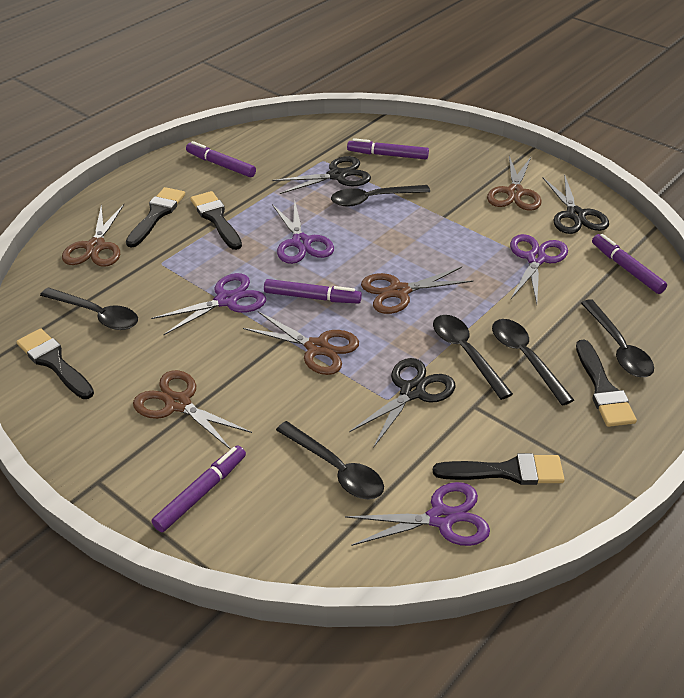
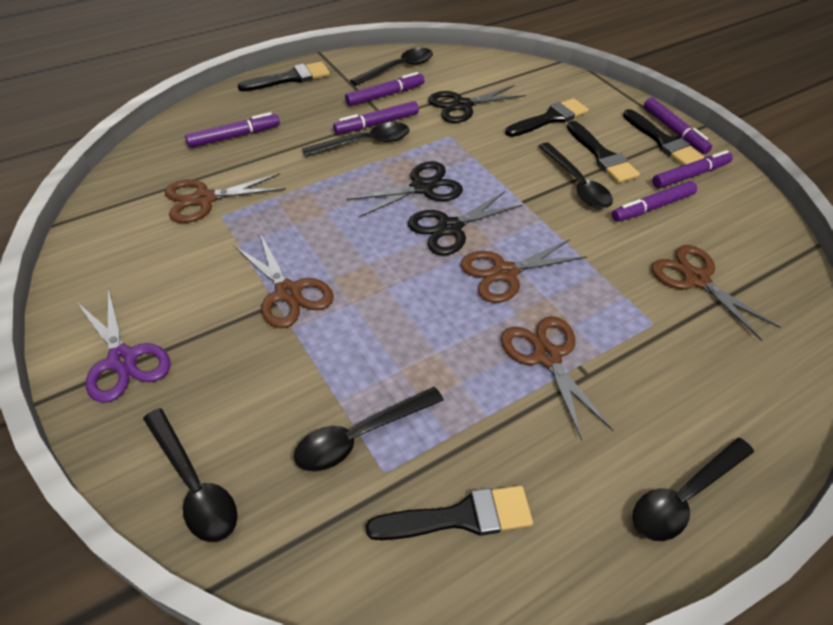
purple marker: [152,445,246,532] [186,141,256,177] [264,279,362,303] [347,138,429,159] [592,234,667,294] = 5 -> [185,112,280,148] [333,101,419,134] [345,72,424,106] [612,181,697,222] [644,97,712,154] [652,150,733,189] = 6
purple scissors: [151,273,266,336] [272,200,334,264] [345,482,490,546] [510,234,568,304] = 4 -> [77,288,170,403] = 1

